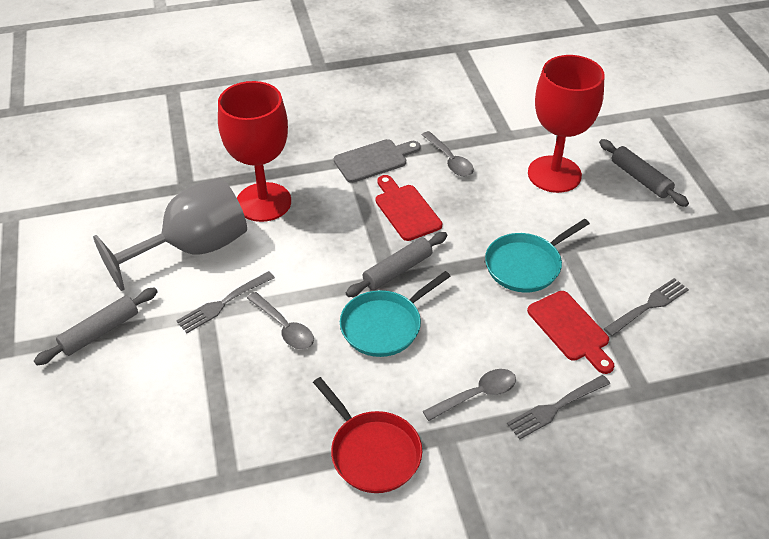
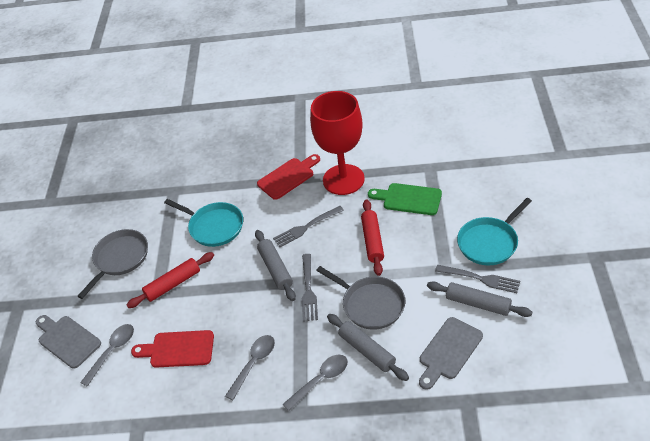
green cutting board: none = 0 -> [368,183,442,215] = 1
grey cutting board: [334,139,421,183] = 1 -> [36,315,101,369] [419,317,483,390] = 2
grey goblet: [93,177,247,291] = 1 -> none = 0
grey pan: none = 0 -> [77,229,148,299] [316,266,405,330] = 2
red goblet: [218,81,291,222] [528,55,605,193] = 2 -> [310,91,365,195] = 1
red pan: [313,377,422,493] = 1 -> none = 0
red rolling pin: none = 0 -> [127,252,214,308] [361,199,384,276] = 2

